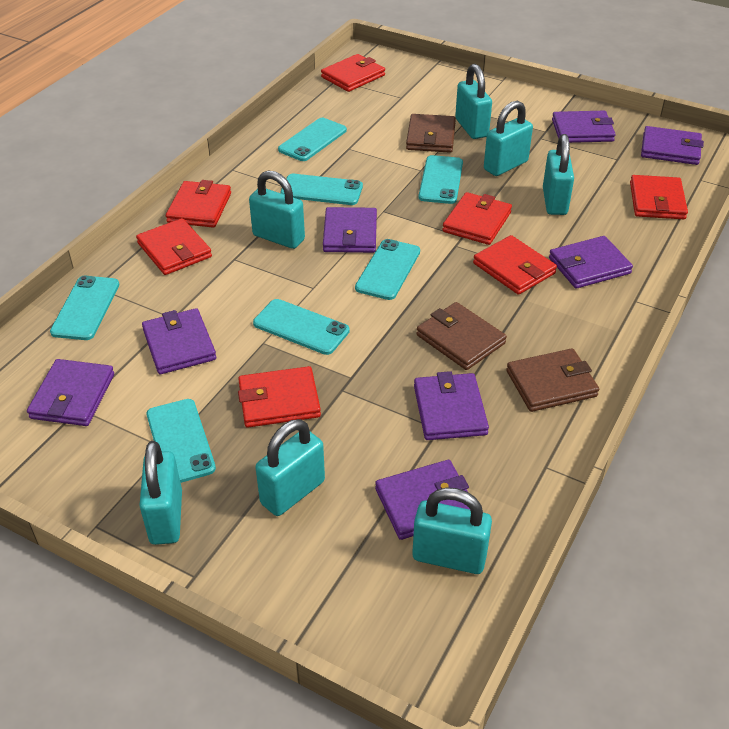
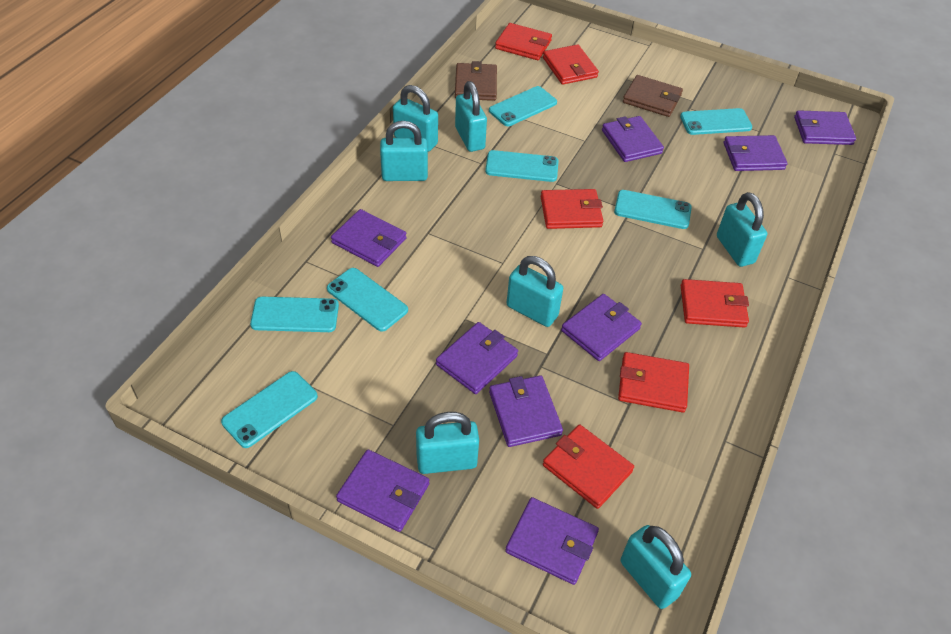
brown wallet: [406,114,456,153] [416,302,507,370] [506,348,599,412] = 3 -> [455,61,497,101] [623,75,683,117] = 2
purple wallet: [27,359,114,426] [142,308,216,374] [323,207,377,253] [375,460,470,540] [414,371,489,440] [549,236,633,289] [552,111,616,143] [641,126,704,165] = 8 -> [331,209,407,267] [336,450,429,532] [436,322,518,394] [489,375,563,447] [505,497,599,585] [561,294,642,361] [602,116,664,162] [724,135,788,171] [794,110,856,145] = 9
red wallet: [136,218,212,275] [166,180,231,228] [238,366,321,428] [321,54,385,92] [442,192,512,245] [473,235,557,295] [630,175,688,219] = 7 -> [495,23,552,60] [541,189,603,229] [543,44,599,85] [543,424,634,509] [618,352,689,413] [680,279,749,328] = 6

